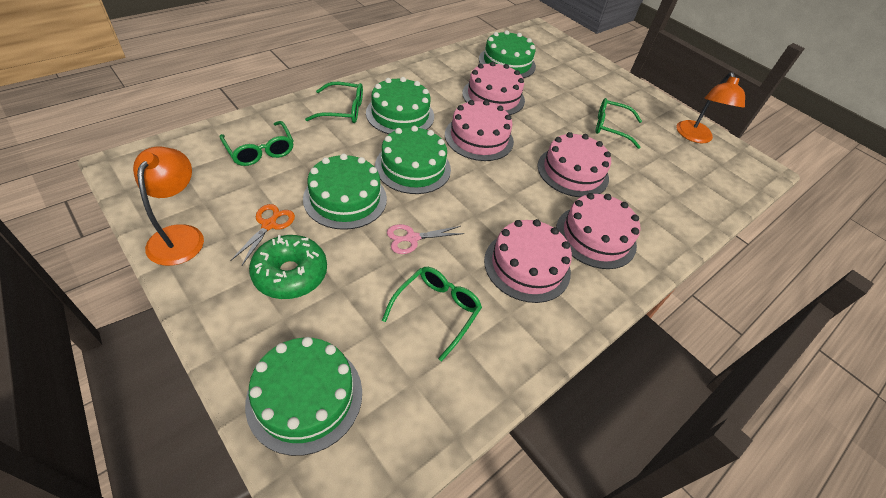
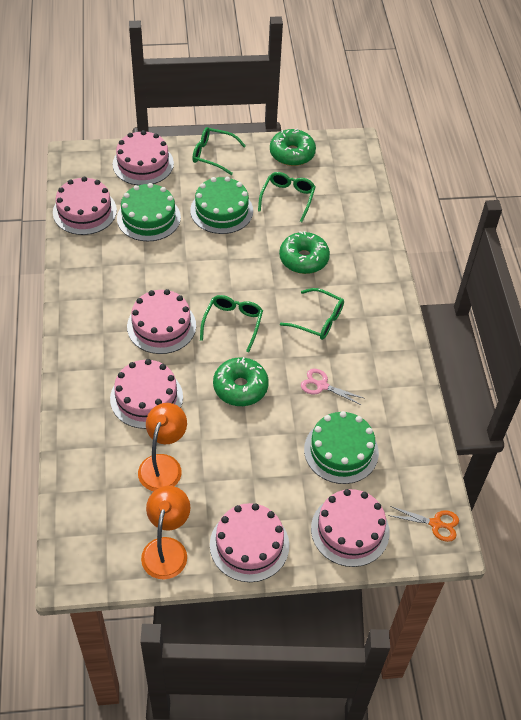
green cake: [245,337,362,456] [303,153,387,230] [366,77,434,134] [375,126,451,194] [479,30,536,78] = 5 -> [117,183,181,242] [190,177,253,234] [304,411,379,484] = 3
green donut: [249,235,327,299] = 1 -> [213,357,269,406] [270,129,316,166] [279,231,330,274] = 3
pink cake: [445,100,514,161] [462,61,525,115] [484,219,572,303] [537,132,611,197] [556,193,640,269] = 5 -> [53,177,117,235] [110,359,183,429] [113,130,174,185] [127,289,196,354] [210,503,289,582] [311,489,390,567] = 6

